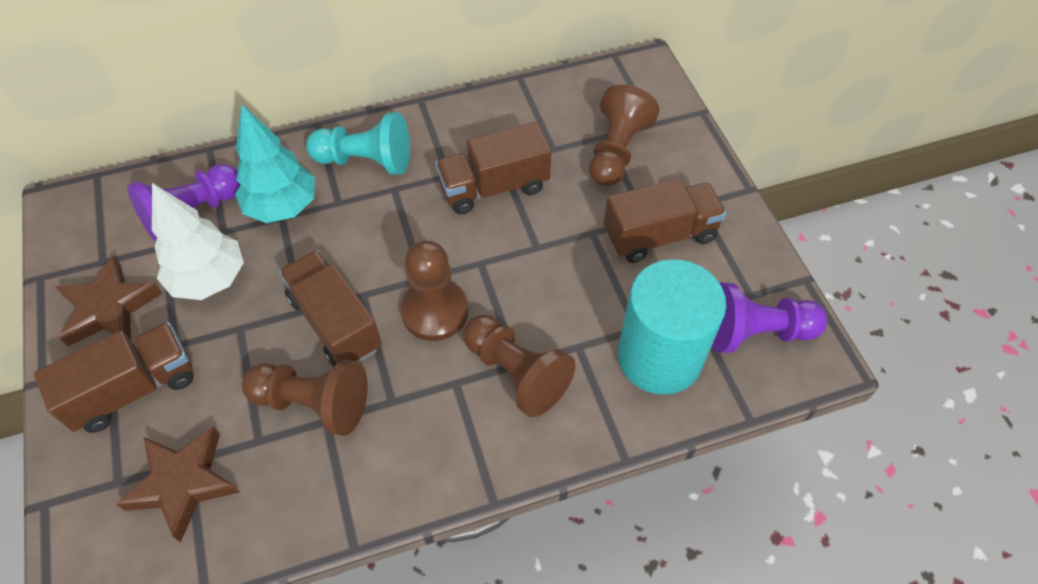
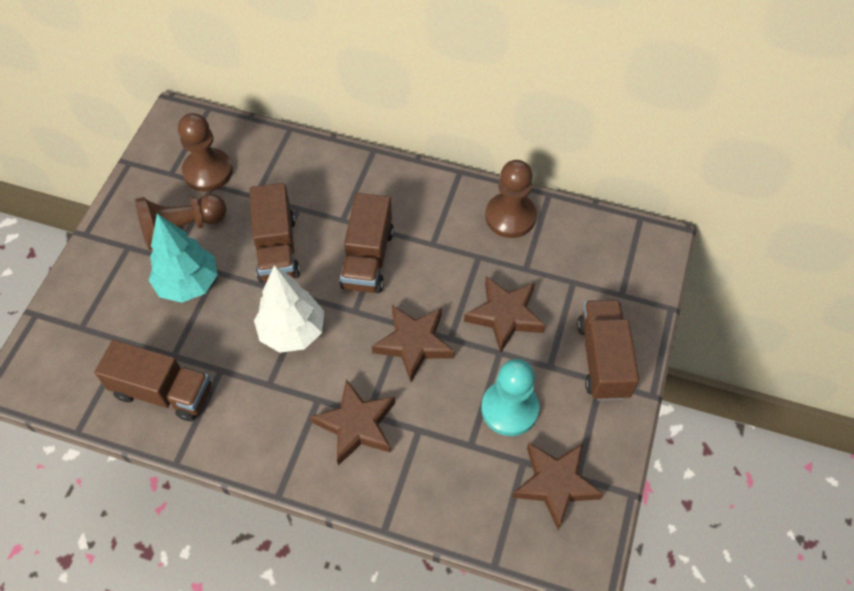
brown pawn: [242,360,368,436] [401,241,469,341] [463,314,576,417] [589,85,660,186] = 4 -> [135,194,227,250] [178,113,233,192] [485,160,537,238] = 3
brown star: [55,256,162,346] [116,426,239,542] = 2 -> [310,379,395,466] [372,305,455,382] [464,276,546,353] [512,442,604,531] = 4
purple pawn: [127,164,240,242] [712,282,827,353] = 2 -> none = 0
turquoise cylinder: [618,259,726,395] = 1 -> none = 0

